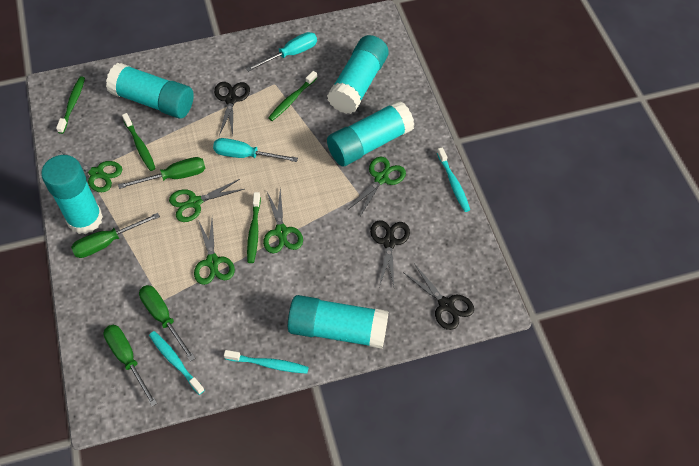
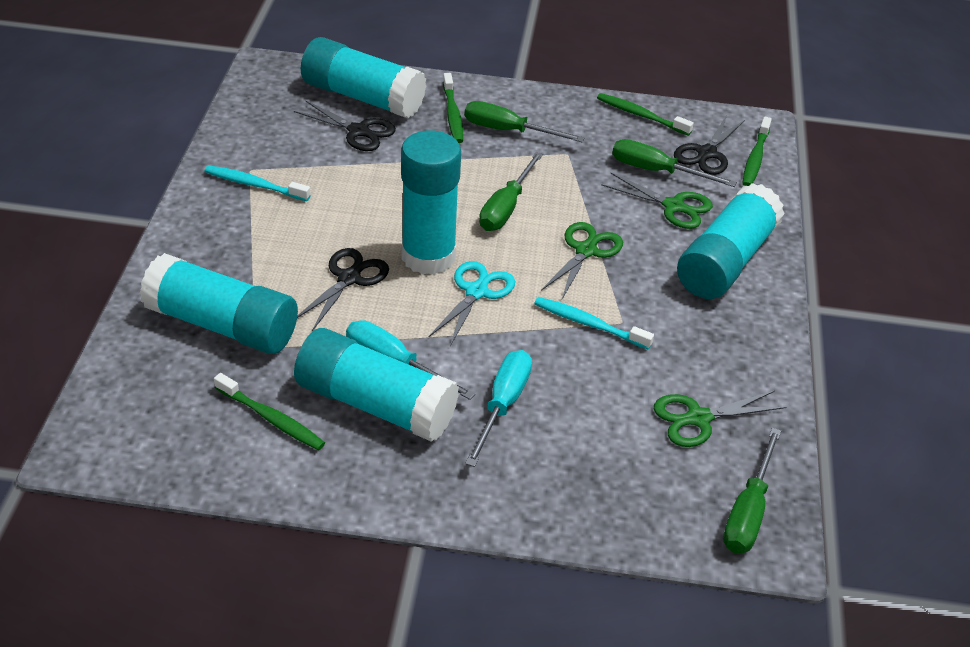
green scissors: [60,151,122,192] [169,179,244,222] [194,219,235,285] [263,188,303,253] [349,157,406,216] = 5 -> [541,222,623,299] [601,172,713,229] [654,391,786,447] = 3
turquoise scissors: none = 0 -> [429,261,515,346] = 1
turquoise toothbrush: [149,331,205,395] [224,350,309,374] [437,147,470,212] = 3 -> [205,165,311,201] [534,297,654,350] = 2

